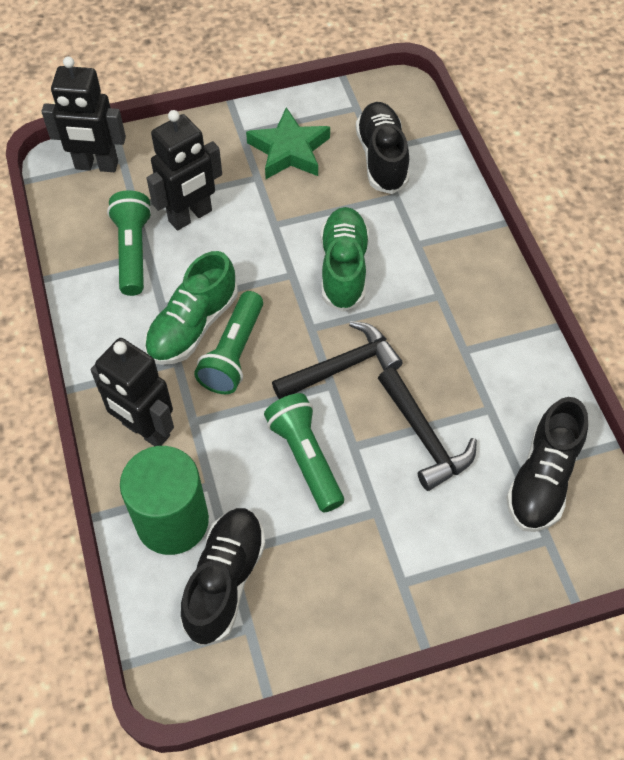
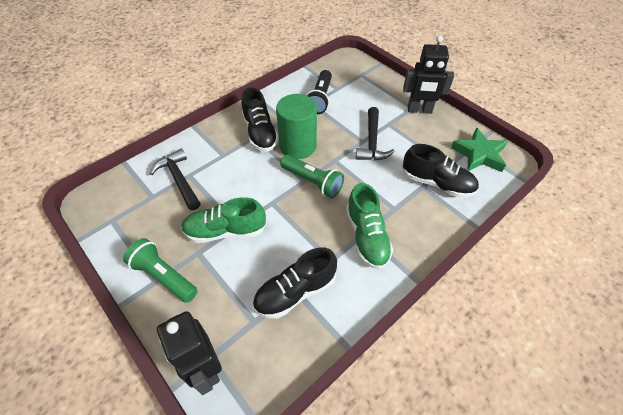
black flashlight: none = 0 -> [306,70,332,114] = 1
black robot: [41,56,126,172] [91,338,174,446] [147,110,222,230] = 3 -> [157,311,222,395] [403,35,454,114] = 2
green flashlight: [107,190,152,296] [194,291,263,394] [264,393,344,512] = 3 -> [123,238,198,303] [280,155,344,198] = 2

